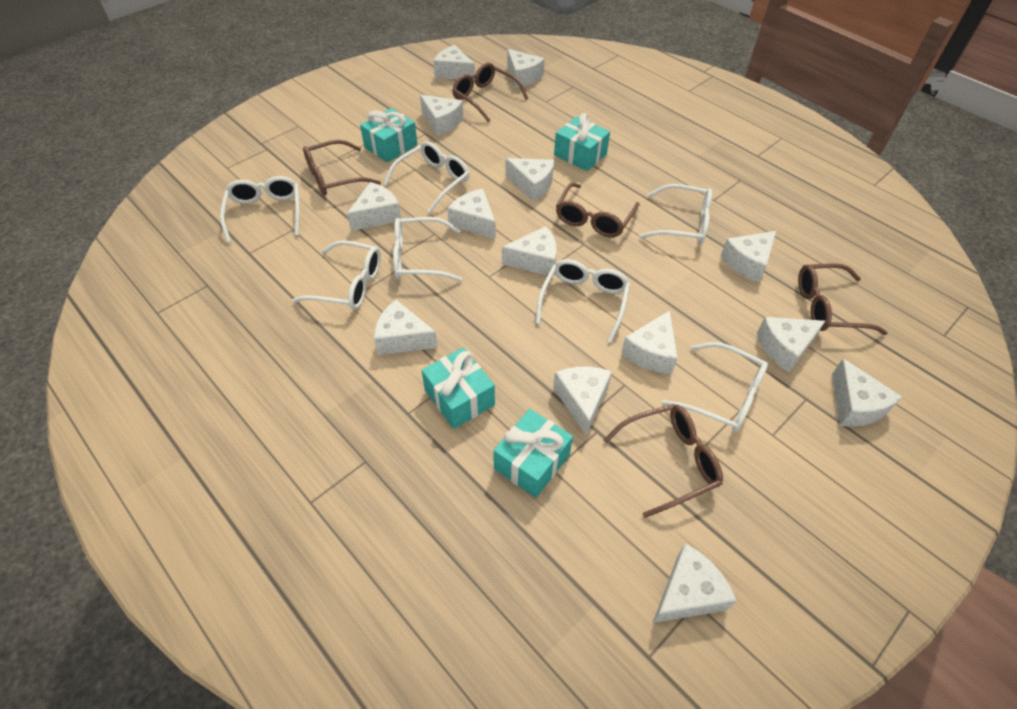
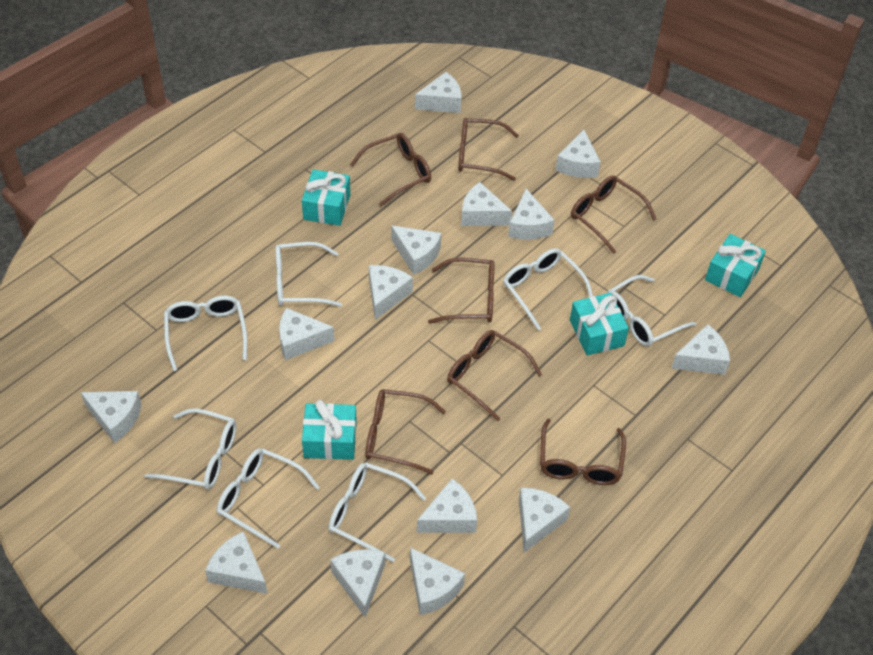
brown glasses: [303,140,381,196] [452,63,528,122] [556,183,640,238] [603,404,723,518] [798,263,887,335] = 5 -> [350,133,431,206] [365,389,446,474] [428,258,494,324] [447,330,542,421] [458,118,519,181] [540,419,626,485] [571,175,656,254] = 7

